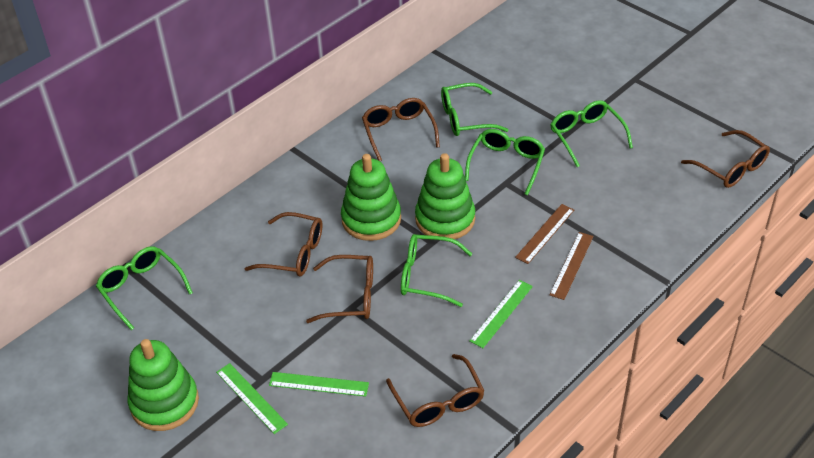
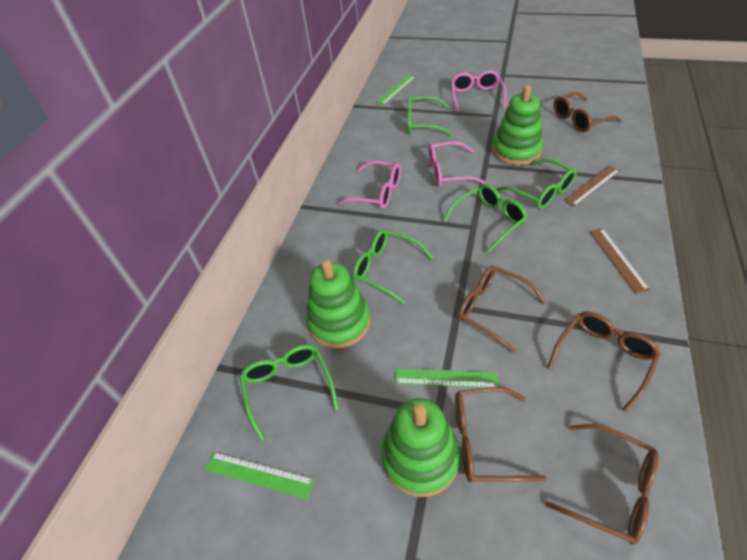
pink glasses: none = 0 -> [337,161,401,209] [428,141,487,187] [451,70,506,112] = 3

